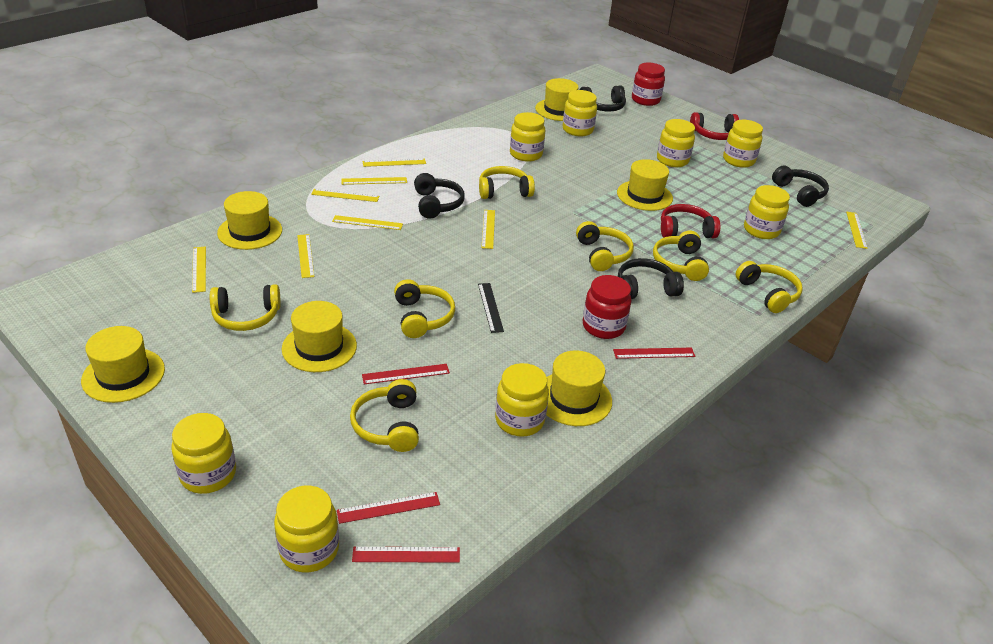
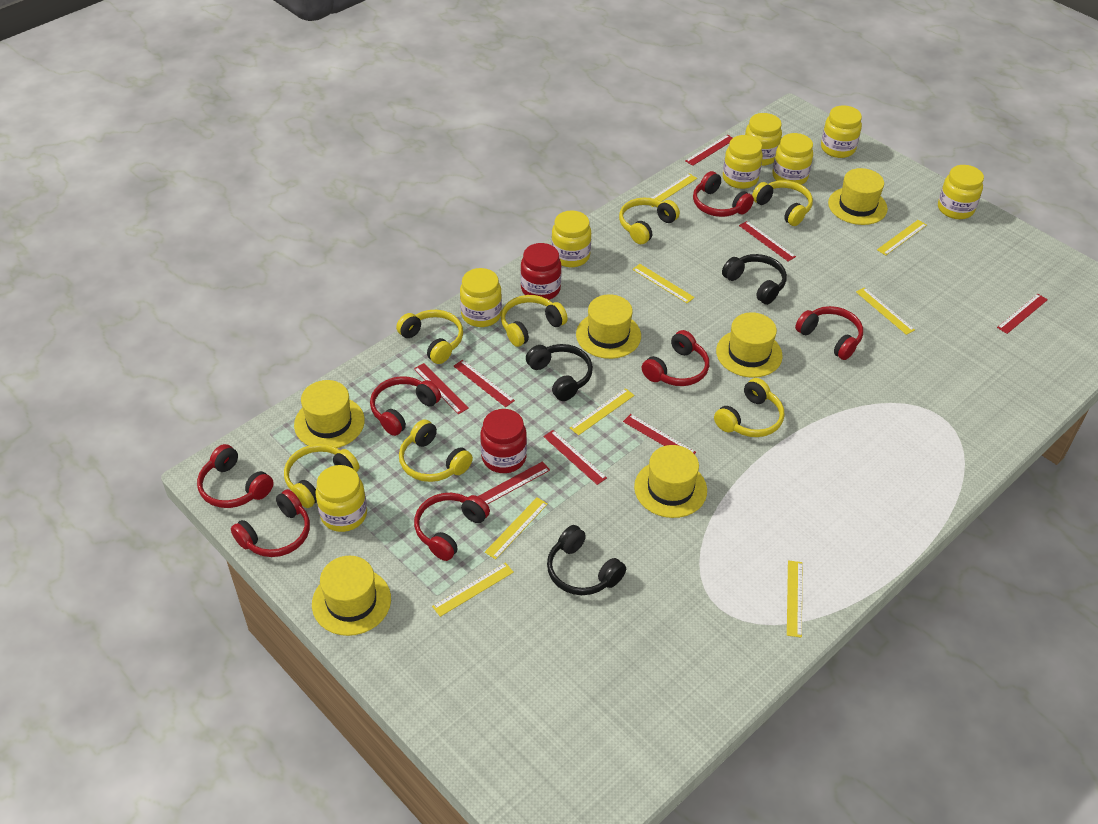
black headphones: [414,173,465,219] [580,86,626,111] [618,258,684,299] [772,165,829,207] = 4 -> [526,344,593,401] [547,525,626,595] [722,254,787,305] = 3
black ruler: [478,283,504,333] = 1 -> none = 0
red headphones: [661,204,721,238] [690,112,739,140] = 2 -> [197,444,274,508] [231,489,310,557] [370,376,441,436] [414,493,490,561] [642,330,709,386] [693,171,754,217] [795,306,863,360] = 7
red ruler: [337,492,440,524] [352,547,460,563] [362,364,450,384] [613,348,695,359] = 4 -> [414,363,469,414] [454,360,515,407] [478,461,550,505] [543,430,607,485] [623,414,696,454] [685,135,733,166] [739,221,796,262] [997,294,1048,334] = 8

